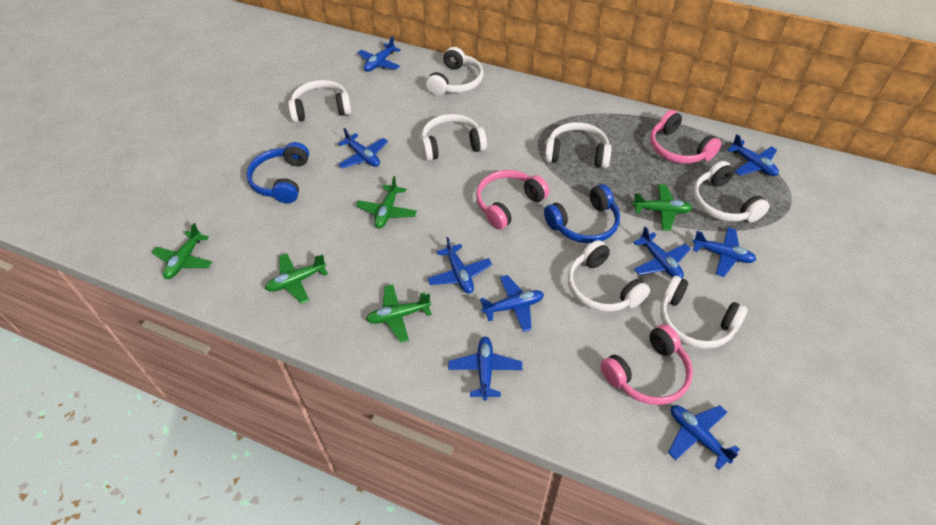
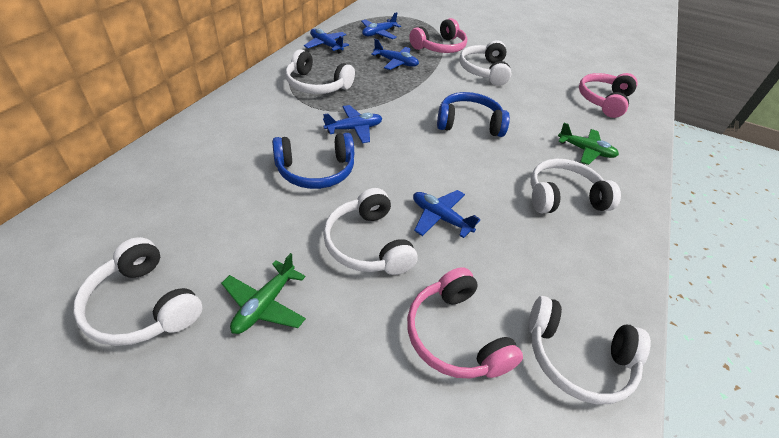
blue plane: [338,128,388,169] [357,36,401,72] [427,237,492,294] [448,337,522,400] [480,275,544,332] [633,226,691,279] [668,405,740,470] [693,227,756,277] [727,134,779,176] = 9 -> [304,29,349,53] [323,105,382,143] [361,12,401,39] [371,39,419,70] [413,190,480,238] = 5
green plane: [151,223,212,279] [265,253,328,304] [356,176,417,228] [366,284,432,343] [632,184,693,231] = 5 -> [221,253,306,334] [558,123,619,165] = 2
white headphones: [288,80,352,123] [421,114,487,161] [426,47,483,96] [545,122,611,168] [568,240,650,312] [661,276,748,349] [693,161,770,222] = 7 -> [73,237,202,346] [285,49,355,94] [323,188,418,275] [459,40,512,86] [528,296,651,404] [531,159,621,213] = 6

